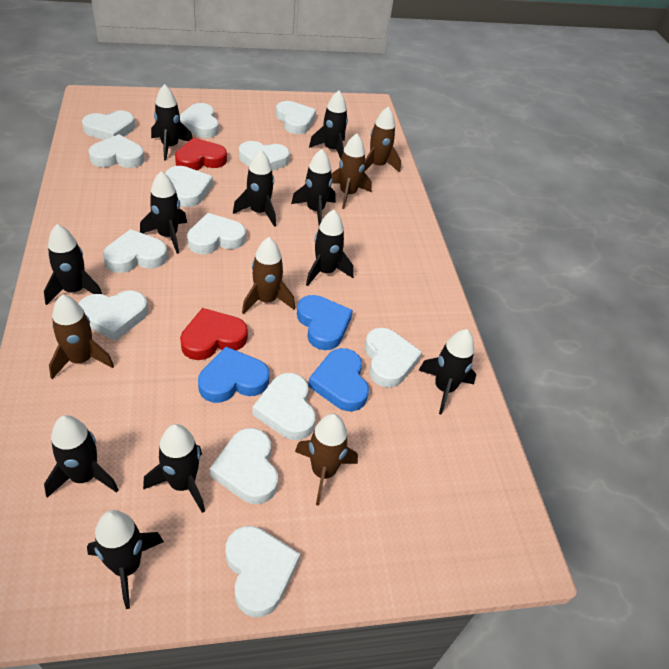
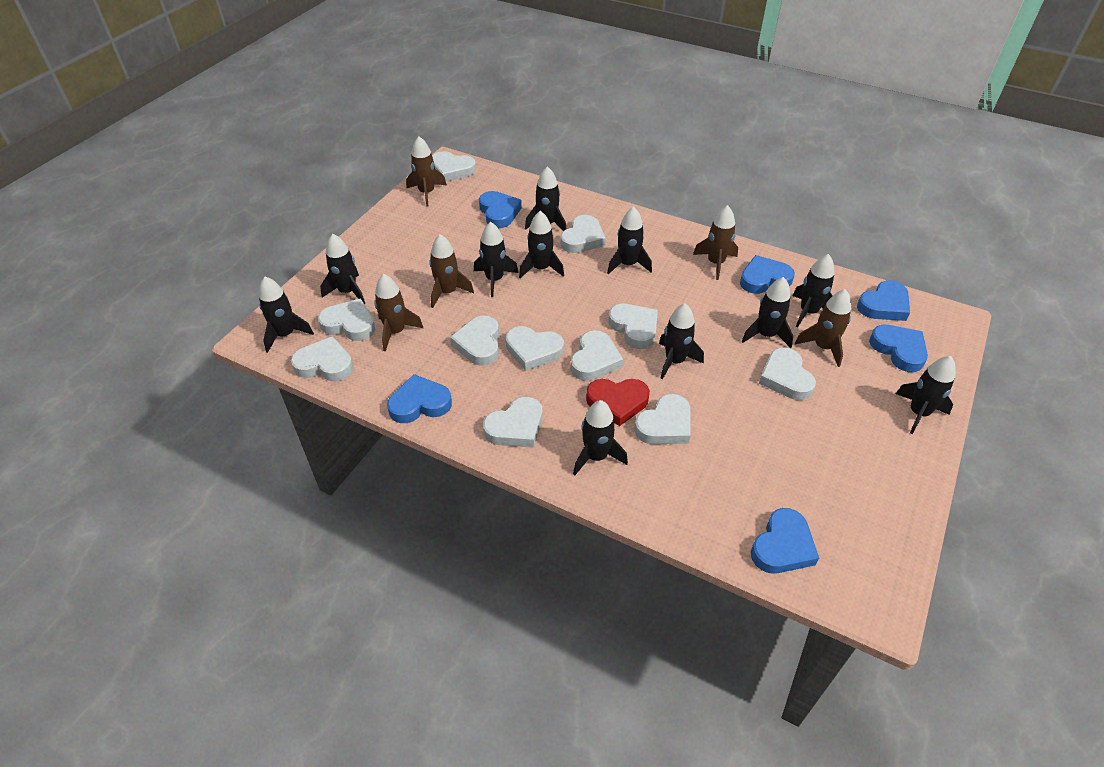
blue heart: [198,347,269,403] [297,295,353,350] [308,348,369,412] = 3 -> [387,374,452,423] [479,191,522,228] [740,255,795,294] [751,508,819,574] [857,280,910,321] [869,325,928,372] = 6
red heart: [175,138,227,170] [180,308,248,360] = 2 -> [586,379,650,426] = 1
white heart: [78,290,148,341] [82,111,135,140] [89,134,145,168] [103,229,167,273] [165,166,213,207] [180,103,219,138] [187,213,246,254] [210,428,278,504] [226,526,300,618] [239,141,290,171] [252,373,315,440] [276,101,316,134] [365,328,422,388] = 13 -> [291,336,353,381] [318,298,375,341] [432,151,476,182] [450,316,499,366] [483,397,543,448] [506,326,564,371] [561,215,606,253] [571,330,623,381] [608,304,658,349] [634,394,690,444] [759,348,816,400] = 11

